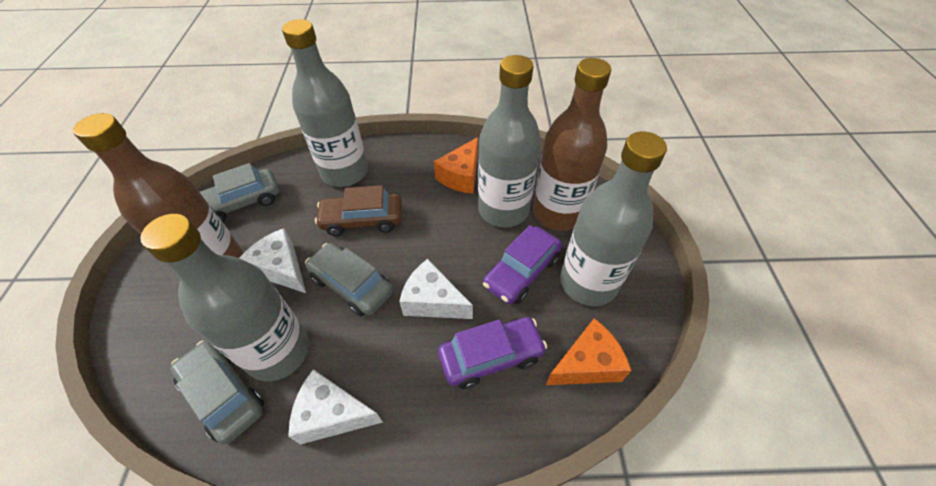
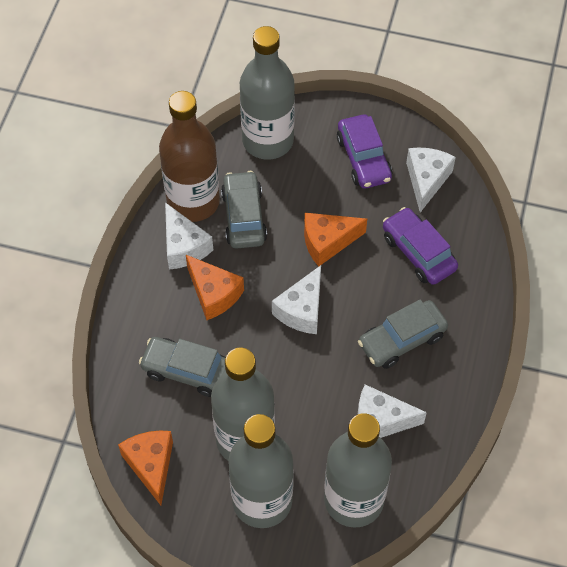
brown bottle: [73,113,243,258] [533,58,611,231] = 2 -> [159,91,220,222] = 1
brown car: [315,185,402,236] = 1 -> none = 0
orange cheese: [434,137,478,194] [546,318,632,385] = 2 -> [118,431,173,505] [186,255,244,320] [304,213,367,266] = 3
white cheese: [240,228,306,293] [288,369,383,445] [399,259,473,319] = 3 -> [165,202,213,270] [272,265,321,334] [357,385,427,438] [406,148,456,212] = 4

